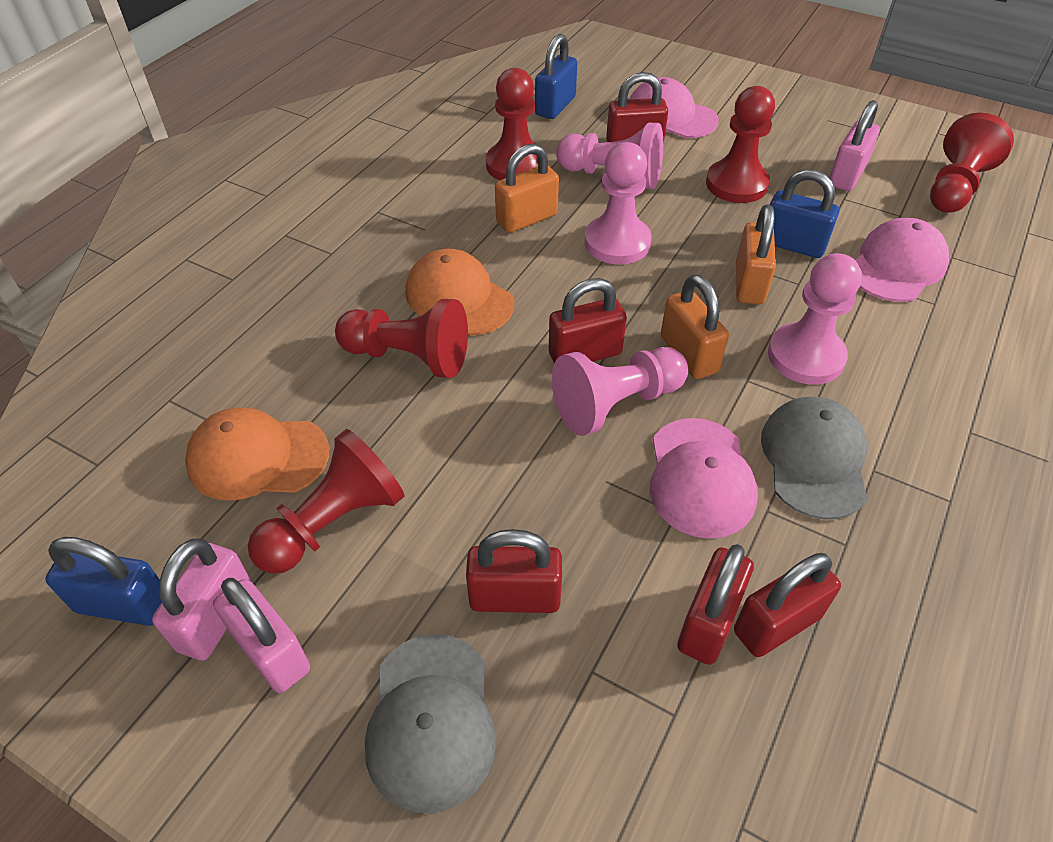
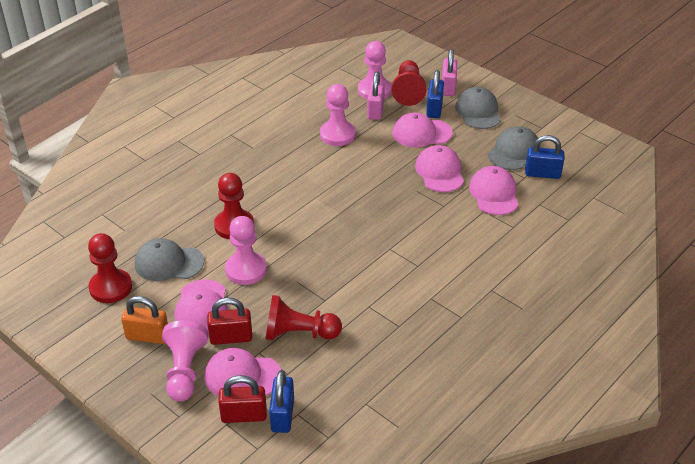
grey cap: [365,634,496,813] [761,397,867,520] = 2 -> [135,238,204,281] [455,87,501,129] [488,126,540,170] = 3
orange cap: [185,407,329,501] [405,249,514,336] = 2 -> none = 0
orange padlock: [495,144,559,233] [661,274,729,379] [736,205,776,304] = 3 -> [121,296,168,344] = 1
pink cap: [629,77,719,138] [650,418,758,539] [855,218,949,302] = 3 -> [175,279,228,333] [205,348,281,396] [392,113,452,148] [415,145,464,192] [469,166,519,215] = 5
pink padlock: [152,539,252,661] [213,578,310,693] [829,100,880,191] = 3 -> [367,72,385,120] [442,49,457,96] = 2
red padlock: [466,529,562,613] [549,278,627,363] [606,72,668,144] [677,544,754,665] [734,553,841,657] = 5 -> [207,298,252,345] [218,375,267,423] = 2
red pawn: [248,429,405,574] [335,299,468,378] [486,68,538,180] [706,86,775,203] [930,113,1014,213] = 5 -> [88,233,132,303] [214,173,254,239] [265,295,342,340] [392,60,426,106] = 4

